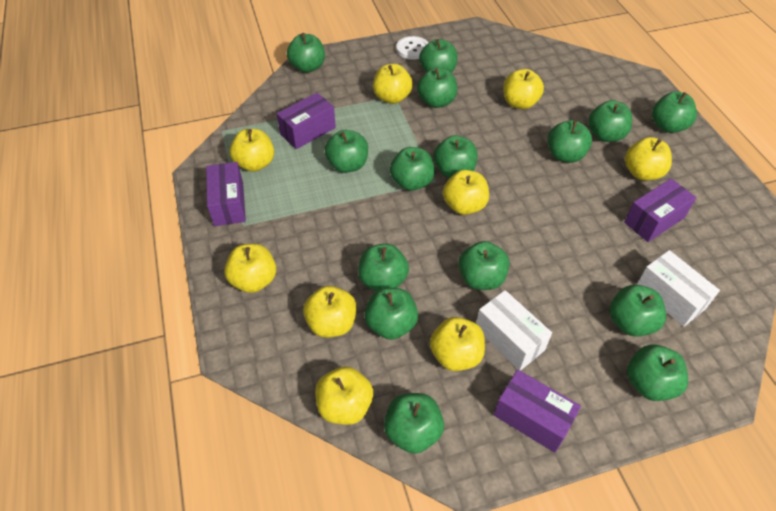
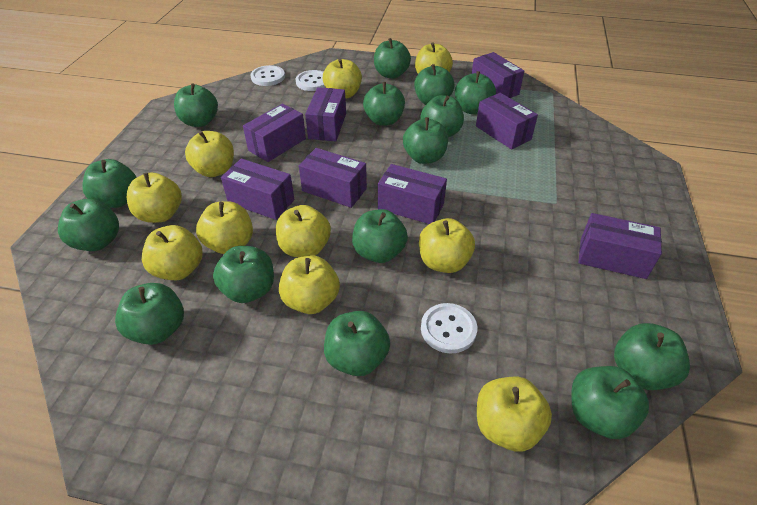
purple box: [206,162,246,226] [277,93,336,149] [494,369,581,453] [624,179,696,242] = 4 -> [221,159,294,220] [243,104,306,162] [299,148,367,208] [305,87,346,141] [378,164,447,224] [472,52,524,98] [476,93,538,150] [578,213,662,279] = 8
white box: [476,290,552,371] [636,250,720,326] = 2 -> none = 0
white button: [396,36,428,60] = 1 -> [250,65,285,86] [296,70,326,91] [421,303,477,354] = 3
yellow apple: [224,244,276,293] [230,129,274,172] [303,286,357,338] [315,366,373,425] [373,64,413,104] [430,317,485,371] [443,170,489,215] [503,69,544,109] [625,137,672,180] = 9 -> [127,173,182,223] [142,225,203,280] [185,131,234,177] [196,201,253,254] [276,205,331,258] [279,255,340,314] [323,59,362,99] [415,42,453,74] [419,218,475,273] [477,377,552,452] = 10

